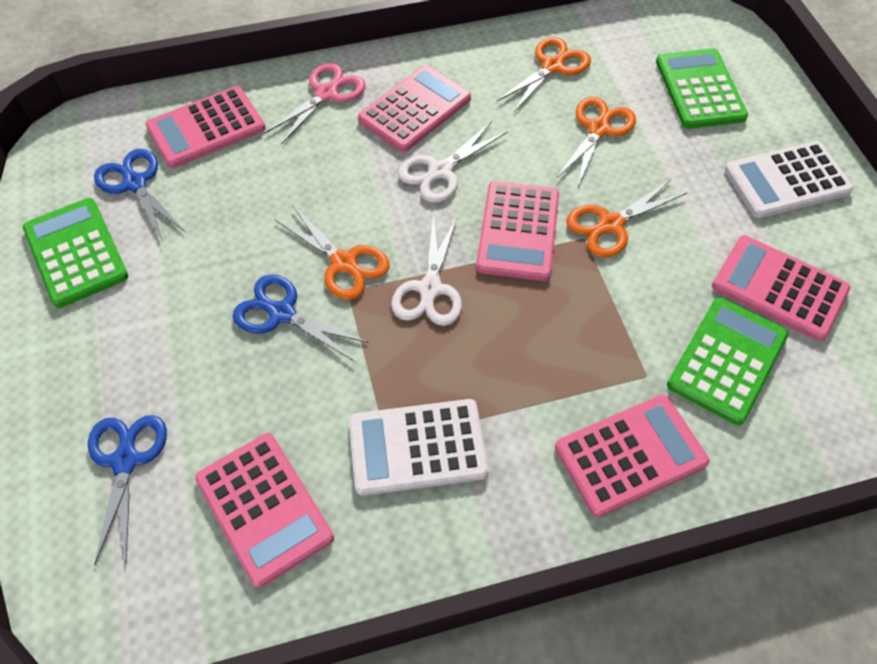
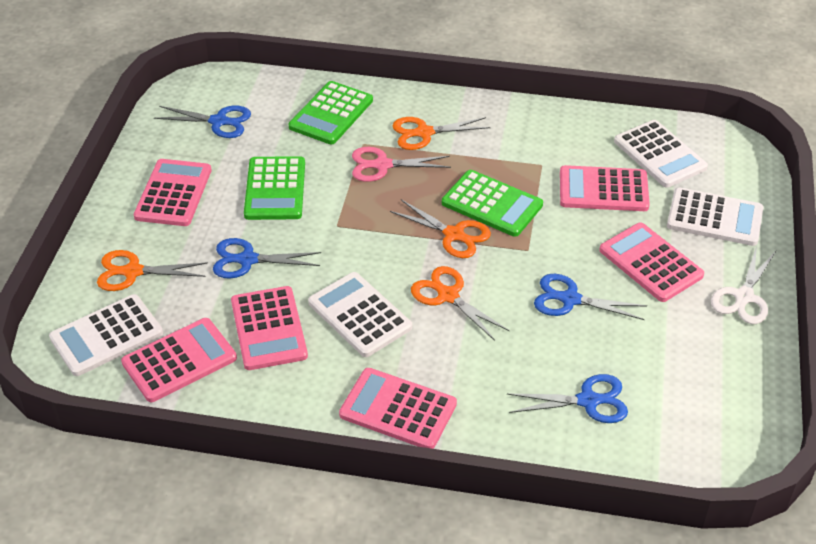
blue scissors: [88,415,167,566] [94,149,185,242] [233,274,369,362] = 3 -> [154,106,251,138] [213,238,321,279] [507,374,628,423] [534,274,647,320] = 4
white calculator: [349,399,489,496] [725,141,854,218] = 2 -> [49,294,163,376] [308,272,412,357] [614,120,708,188] [667,188,764,246] = 4
white scissors: [391,214,462,326] [398,121,508,203] = 2 -> [711,246,776,324] = 1

